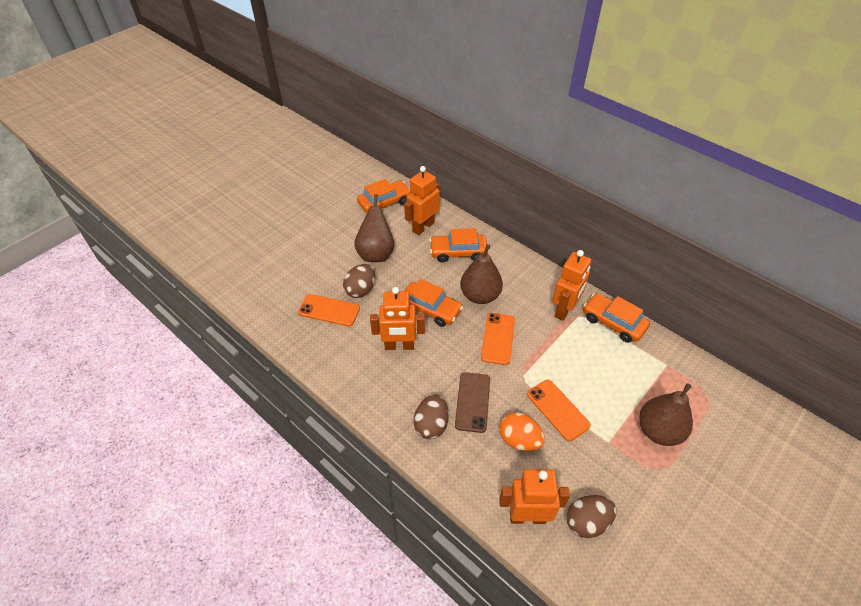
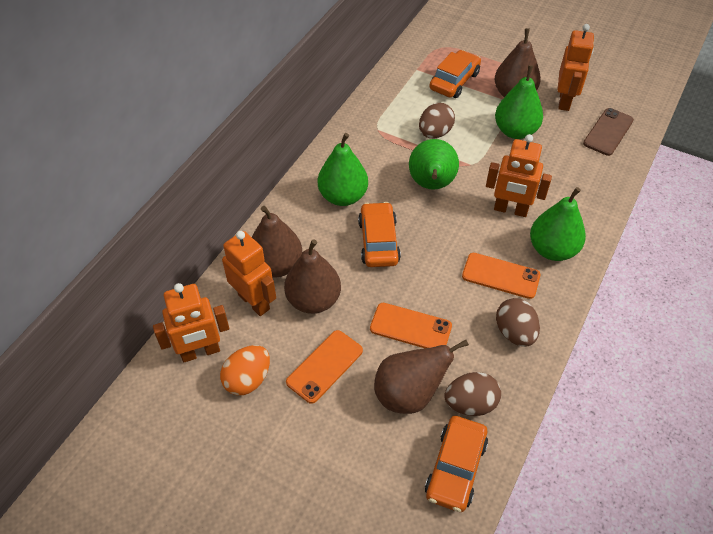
brown pear: [354,194,395,262] [460,244,503,304] [639,383,693,446] = 3 -> [252,206,302,277] [284,239,341,314] [374,340,469,414] [495,28,541,97] = 4
green pear: none = 0 -> [318,133,368,206] [409,139,459,190] [495,65,543,139] [530,187,586,261] = 4
orange car: [357,179,411,213] [404,279,463,327] [429,228,488,262] [584,293,650,343] = 4 -> [358,202,401,267] [425,416,488,512] [430,50,481,98] = 3

